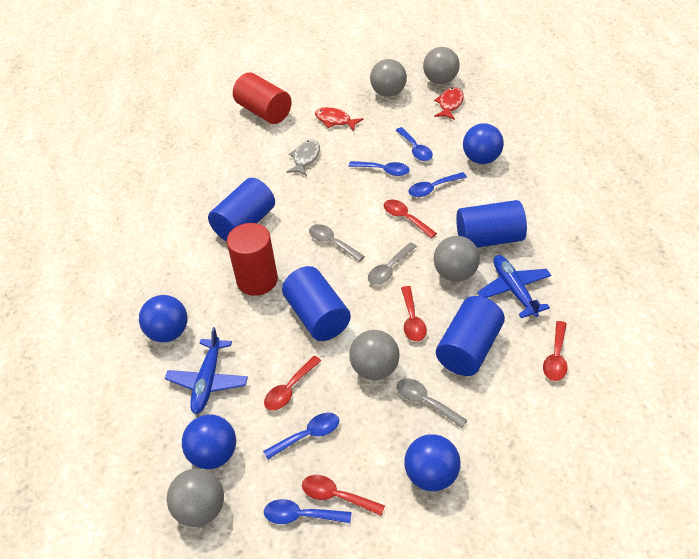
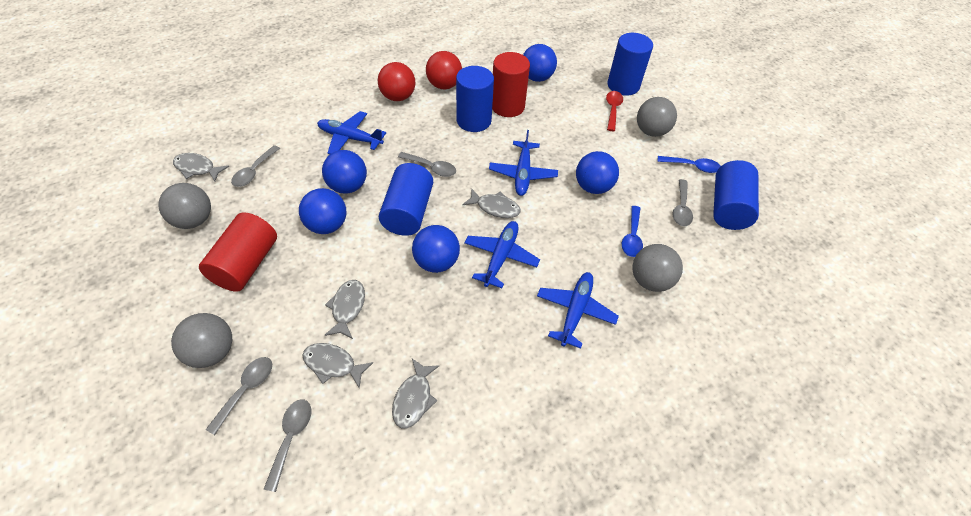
blue ball: [139,295,188,342] [182,415,236,469] [404,434,461,491] [463,123,504,164] = 4 -> [299,188,347,234] [322,150,367,194] [412,225,460,273] [523,44,557,82] [576,151,619,194] = 5
blue plane: [165,327,248,414] [477,255,551,318] = 2 -> [317,111,386,154] [464,221,540,288] [489,130,558,196] [537,272,619,349] = 4
blue spoon: [263,413,339,459] [264,499,351,524] [349,161,410,176] [396,127,433,161] [408,172,467,197] = 5 -> [622,206,643,257] [657,156,721,173] = 2
grey ball: [167,469,224,527] [349,330,400,380] [370,59,407,97] [423,47,460,84] [434,236,480,282] = 5 -> [158,183,211,229] [171,313,232,368] [632,244,683,292] [637,97,677,137] = 4
grey fish: [286,140,320,176] = 1 -> [173,153,229,182] [303,343,373,388] [325,280,365,339] [392,359,439,428] [462,188,521,218] = 5
grey spoon: [309,224,365,262] [368,242,417,285] [397,378,468,428] = 3 -> [206,357,272,435] [231,145,280,187] [263,400,311,492] [398,152,456,177] [672,179,693,226] = 5
red ball: none = 0 -> [378,62,416,101] [426,51,462,89] = 2
red fish: [315,107,364,131] [434,87,464,120] = 2 -> none = 0
red spoon: [264,356,321,410] [302,475,385,516] [384,199,437,238] [401,286,427,341] [543,321,567,381] = 5 -> [606,91,623,131] = 1

